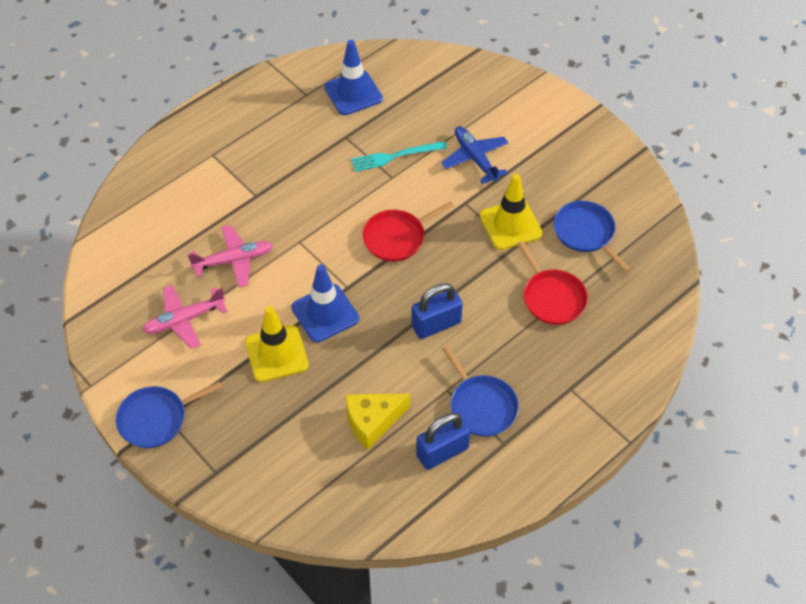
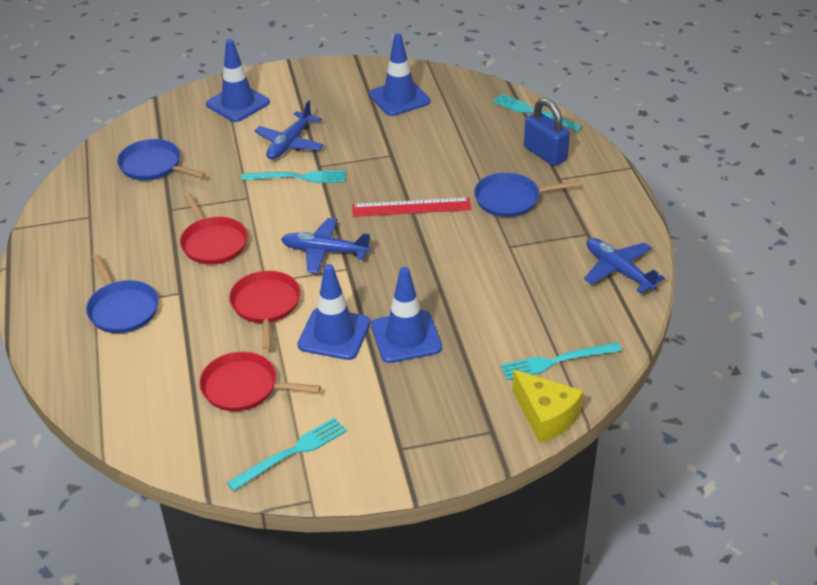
blue padlock: [411,283,463,339] [416,413,470,470] = 2 -> [524,98,570,166] = 1
blue plane: [441,126,509,184] = 1 -> [254,100,324,160] [281,218,371,273] [584,238,665,294] = 3
blue traffic cone: [291,264,359,343] [324,40,383,115] = 2 -> [206,39,270,122] [297,264,371,360] [369,33,430,116] [371,267,442,363] = 4
pink plane: [142,285,228,349] [188,225,273,287] = 2 -> none = 0
red pan: [362,202,454,261] [517,241,588,325] = 2 -> [180,193,248,265] [199,352,321,411] [229,271,301,350] = 3
red ruler: none = 0 -> [352,197,471,217] = 1
turquoise fork: [351,141,447,172] = 1 -> [227,417,347,491] [241,170,346,183] [493,94,582,132] [500,342,622,380] = 4
yellow traffic cone: [245,306,309,382] [479,174,542,250] = 2 -> none = 0

